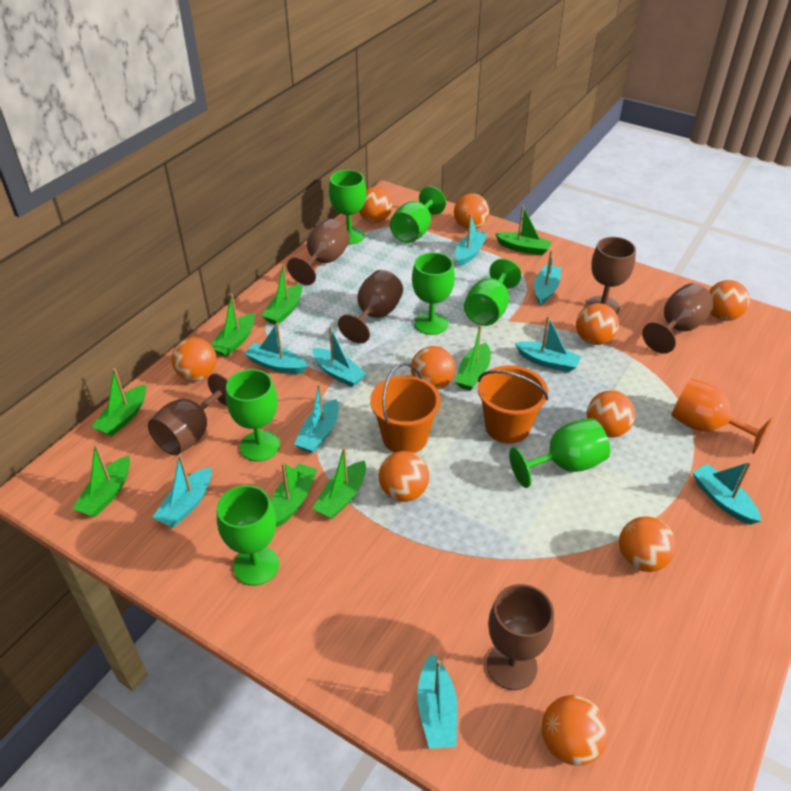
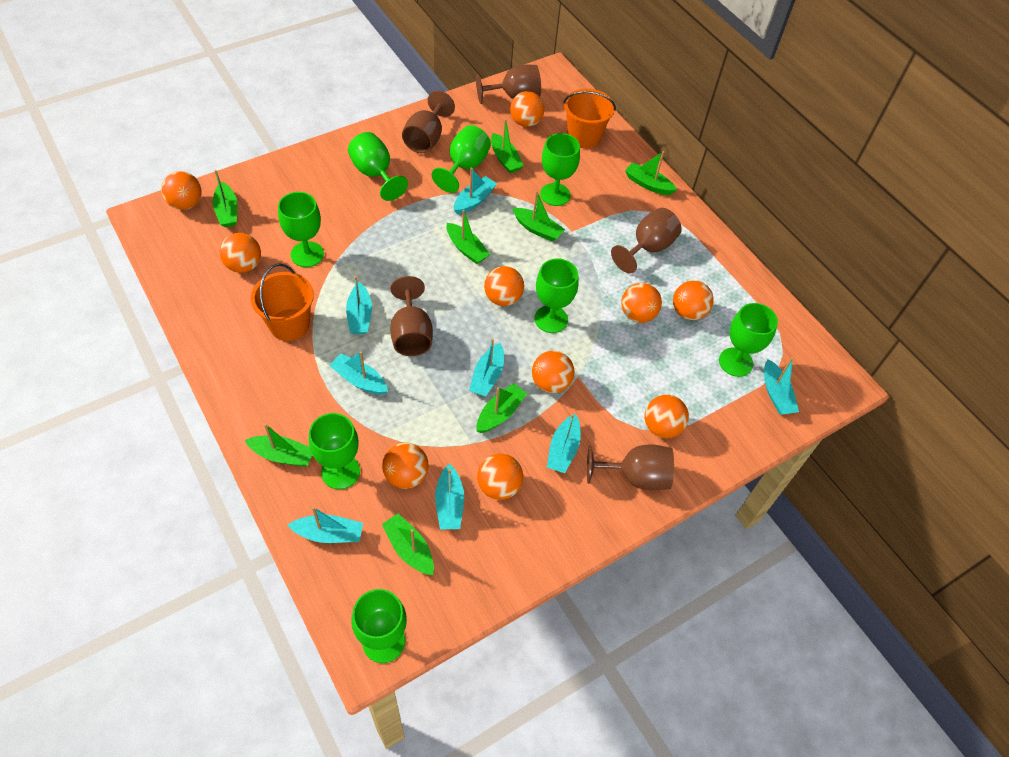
brown goblet: [148,373,228,455] [287,219,350,285] [338,270,403,343] [487,584,554,690] [586,237,636,314] [642,283,714,354] = 6 -> [390,276,433,356] [402,91,455,153] [476,65,541,104] [587,444,674,490] [611,208,682,274] = 5
green goblet: [217,485,279,586] [226,369,280,461] [329,170,366,245] [390,186,446,243] [412,252,455,335] [464,259,521,326] [509,418,610,488] = 7 -> [278,192,324,267] [309,413,360,489] [348,132,408,201] [351,589,407,663] [432,125,491,193] [534,259,579,333] [540,133,580,206] [719,303,778,377] = 8
orange goblet: [671,378,773,454] = 1 -> none = 0
turquoise boat: [152,454,212,527] [244,323,307,374] [294,384,339,453] [312,326,367,387] [417,654,458,749] [455,214,488,266] [515,316,581,372] [534,250,561,305] [692,462,761,525] = 9 -> [288,506,363,543] [329,351,388,395] [346,276,372,334] [435,463,464,529] [454,168,497,214] [469,338,504,397] [547,414,581,473] [764,357,799,415] = 8

